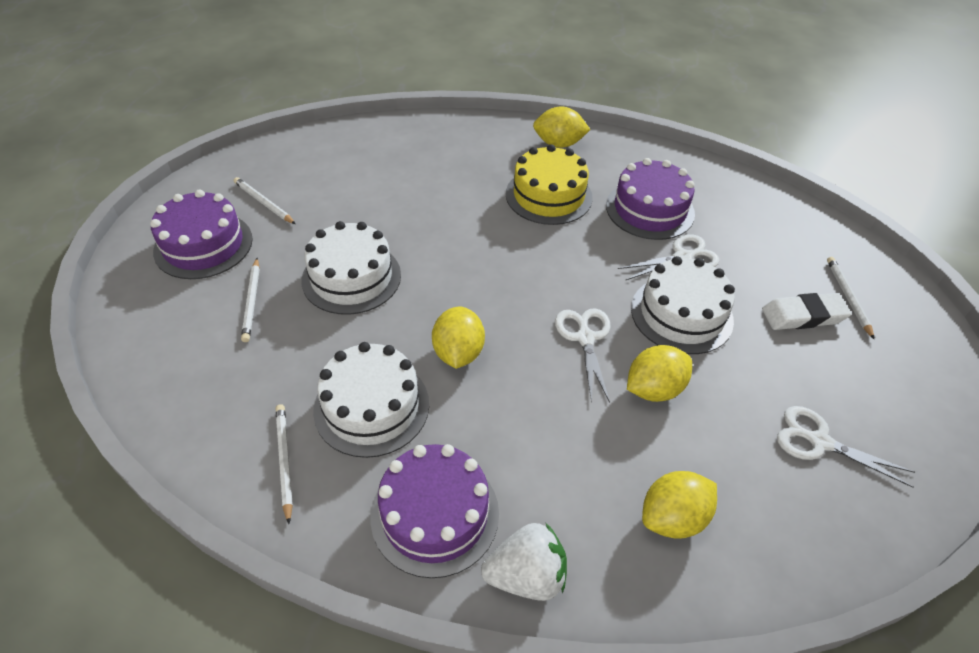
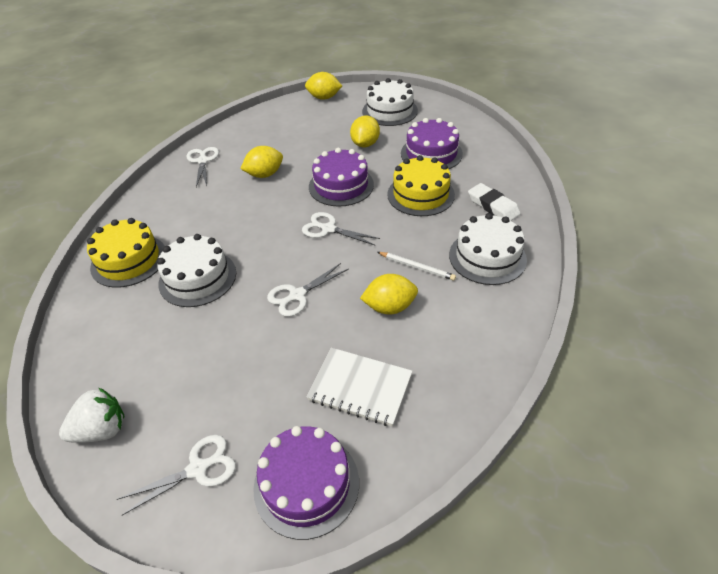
white notebook: none = 0 -> [307,348,413,427] = 1
white pencil: [234,177,296,224] [241,258,260,342] [276,404,293,524] [827,257,874,339] = 4 -> [378,252,456,281] = 1
white scissors: [555,308,610,403] [618,234,720,281] [777,406,915,488] = 3 -> [117,435,236,516] [186,147,219,187] [267,263,349,317] [302,212,380,245] = 4
yellow cake: [506,144,593,225] = 1 -> [87,218,164,288] [387,155,455,216] = 2

